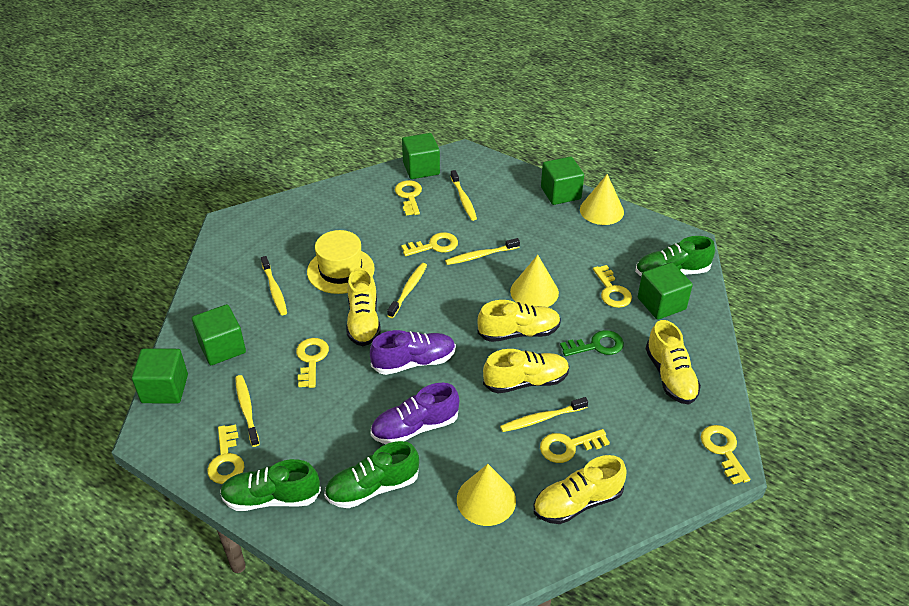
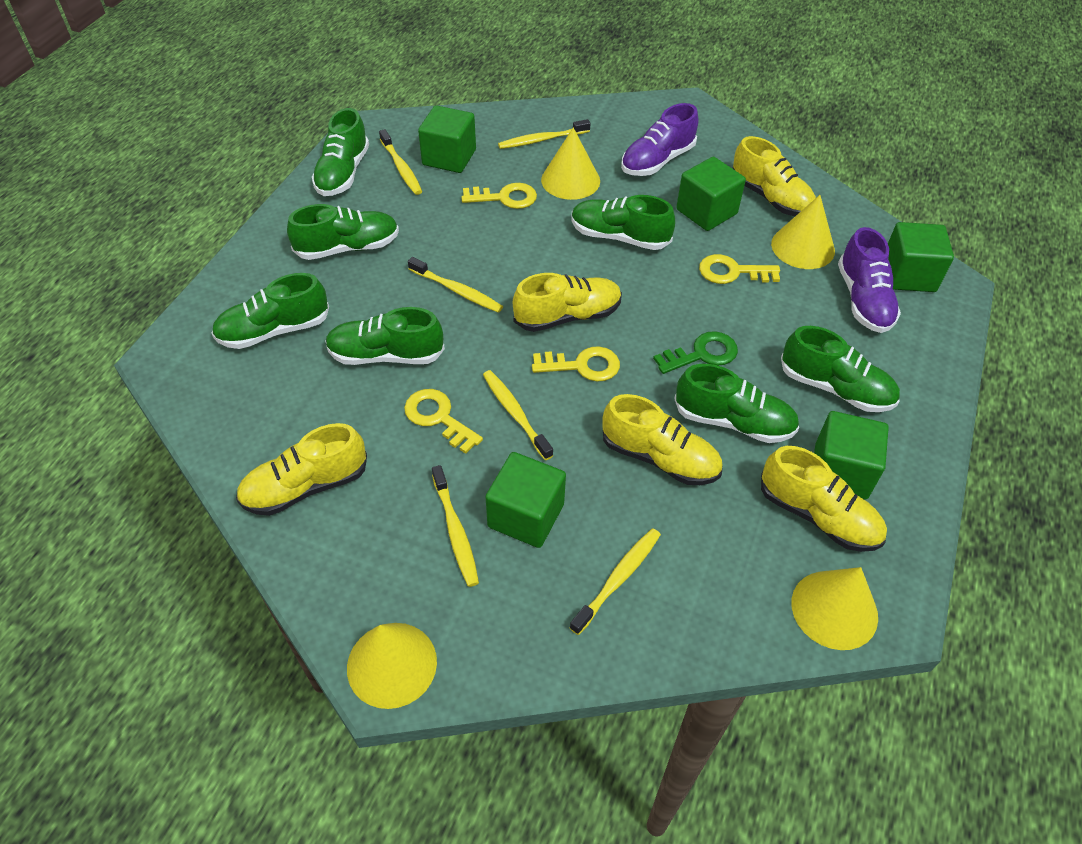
green shoe: [220,459,321,511] [324,441,419,508] [635,236,715,276] = 3 -> [212,273,329,349] [287,204,399,260] [312,108,369,196] [325,307,445,365] [572,195,675,250] [674,364,799,443] [781,326,900,412] = 7
yellow cone: [457,464,516,526] [510,255,559,307] [580,174,624,225] = 3 -> [347,623,437,709] [541,127,600,200] [771,195,835,269] [792,567,878,650] = 4
yellow hat: [307,230,375,294] = 1 -> none = 0
yellow key: [207,425,244,484] [296,338,329,388] [395,180,422,216] [401,232,458,256] [540,429,610,463] [593,265,632,308] [701,425,751,484] = 7 -> [404,389,483,454] [461,183,537,209] [532,346,620,382] [699,254,780,284] = 4

